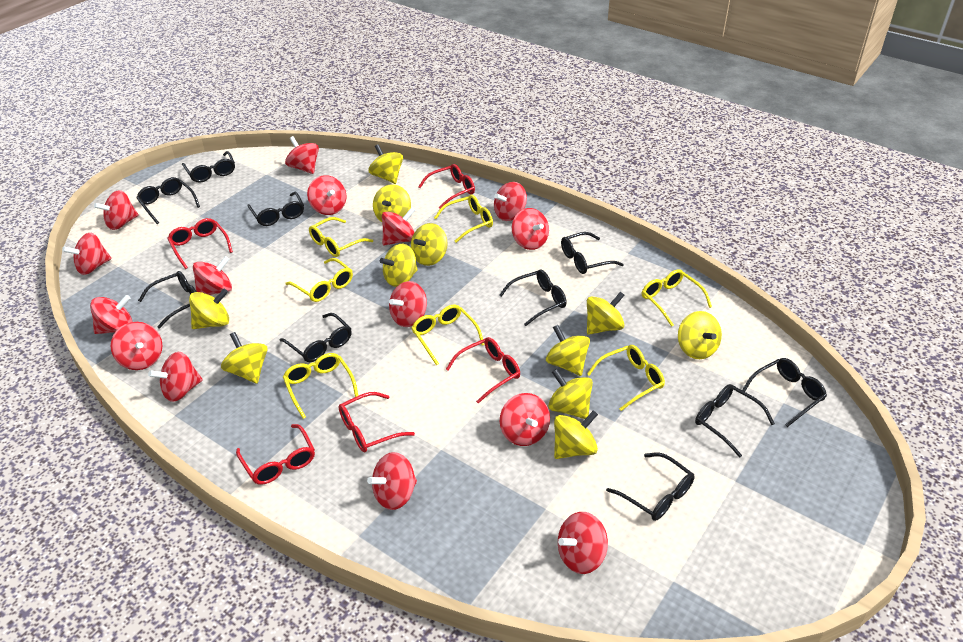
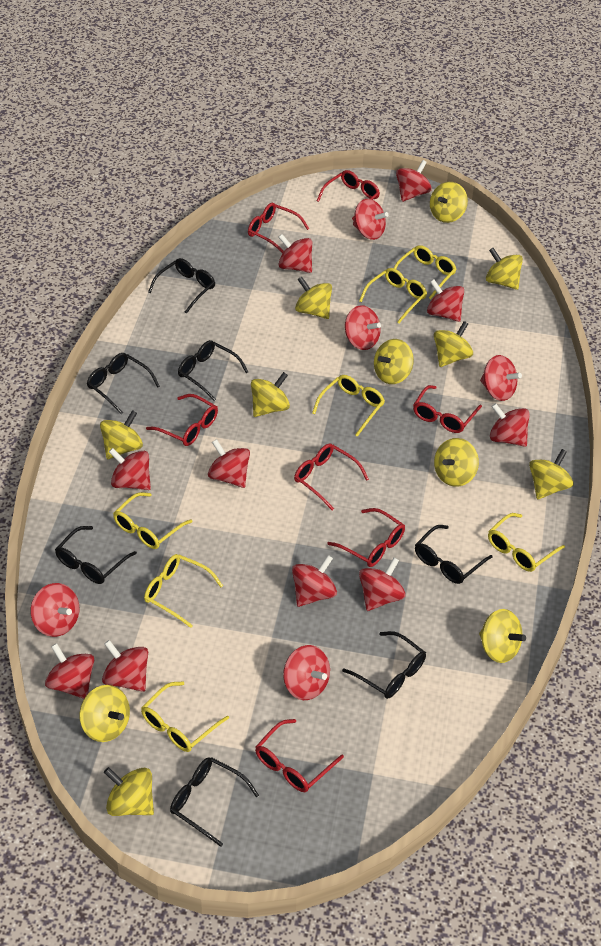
black glasses: [136,177,200,224] [138,271,197,329] [182,151,235,183] [247,192,304,226] [279,313,352,362] [499,270,567,326] [561,232,624,274] [606,453,694,521] [695,384,775,457] [742,358,827,427] = 10 -> [55,526,137,584] [87,353,160,414] [148,258,215,314] [170,757,259,847] [178,340,248,401] [342,631,426,699] [415,525,493,584] = 7
red glasses: [167,218,233,269] [236,424,315,485] [339,392,415,452] [418,164,475,209] [446,337,520,403] = 5 -> [146,394,218,446] [248,203,310,253] [255,719,344,792] [294,444,369,511] [317,170,380,220] [327,508,405,567] [413,385,482,433] = 7
yellow spinning top: [189,289,229,329] [221,332,268,384] [368,144,403,184] [373,184,411,222] [380,244,418,287] [411,223,448,266] [546,325,590,376] [548,369,593,419] [554,410,598,459] [587,292,624,335] [678,311,722,359] = 11 -> [79,685,130,742] [100,410,143,459] [104,767,154,816] [251,372,290,417] [295,276,332,319] [374,339,414,384] [430,182,468,223] [434,321,473,367] [434,438,479,487] [479,609,526,663] [486,248,523,290] [529,449,574,500] = 12

